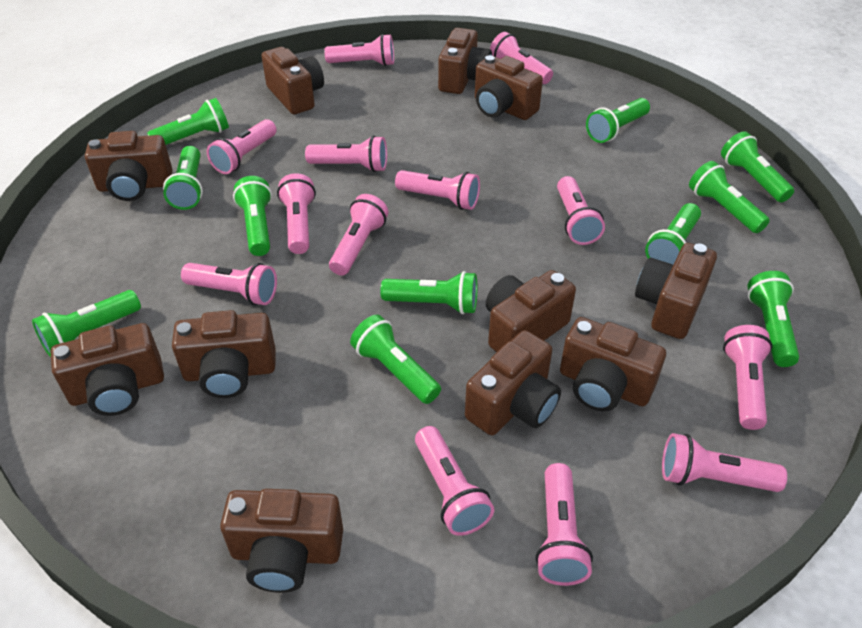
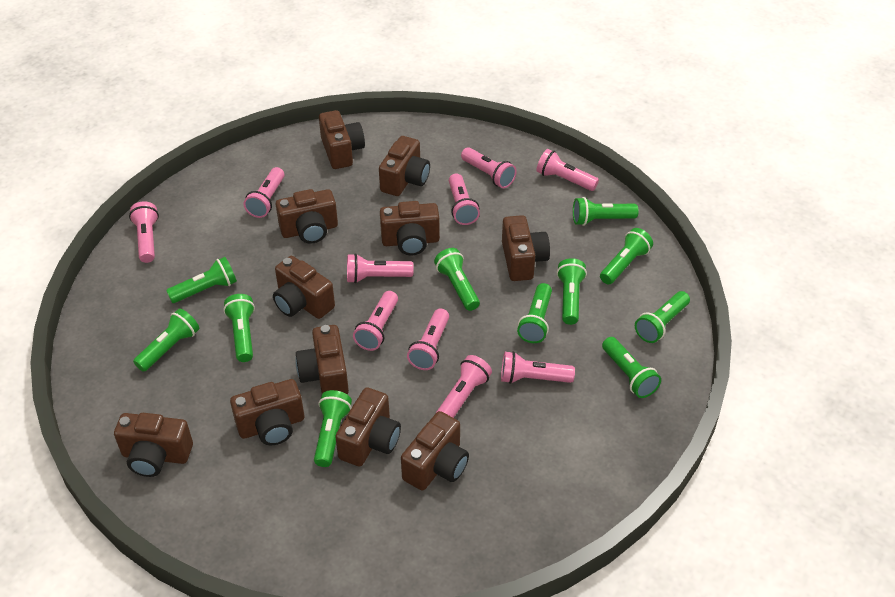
pink flashlight: [181,263,277,305] [207,119,277,174] [277,173,316,254] [305,136,387,172] [324,34,394,66] [329,194,388,275] [395,170,480,210] [415,426,494,536] [490,32,553,84] [535,463,593,586] [557,176,605,245] [662,433,787,492] [723,325,772,430] = 13 -> [129,201,159,263] [244,167,284,218] [347,253,414,283] [353,291,398,351] [407,308,449,370] [436,355,492,418] [449,173,480,225] [461,147,517,188] [501,351,575,384] [537,149,599,191] = 10

